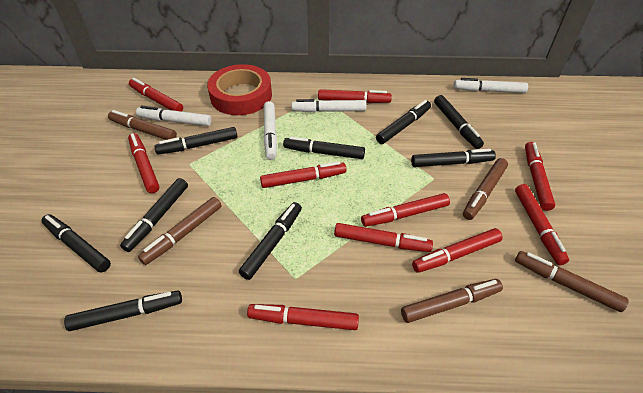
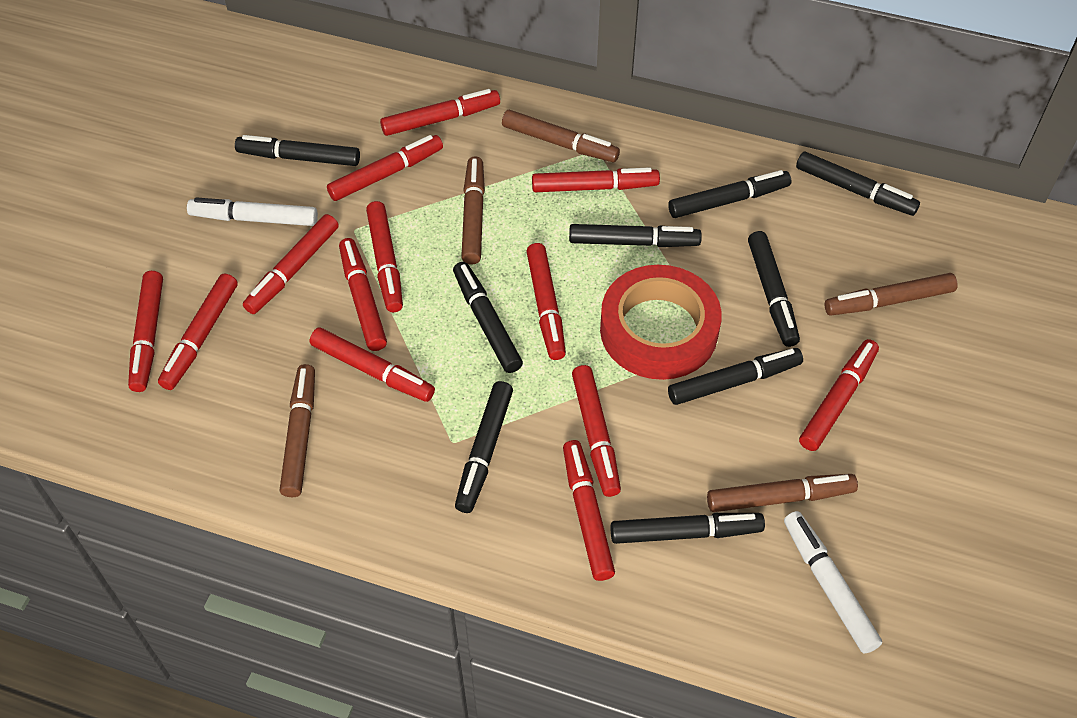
red marker: [128,133,159,193] [129,78,183,112] [247,304,359,330] [260,161,347,188] [318,89,392,103] [334,223,433,252] [361,193,450,227] [412,228,503,273] [515,184,569,265] [525,142,555,211] = 10 -> [128,271,163,392] [158,273,238,390] [243,214,339,314] [310,328,435,402] [327,135,443,201] [339,238,387,351] [366,201,403,312] [380,89,500,136] [526,243,566,360] [532,167,660,192] [563,440,615,581] [572,365,621,497] [799,339,879,451] = 13
white marker: [136,106,212,126] [264,101,277,160] [291,99,366,112] [454,78,528,93] = 4 -> [187,197,318,226] [784,511,882,654] = 2

